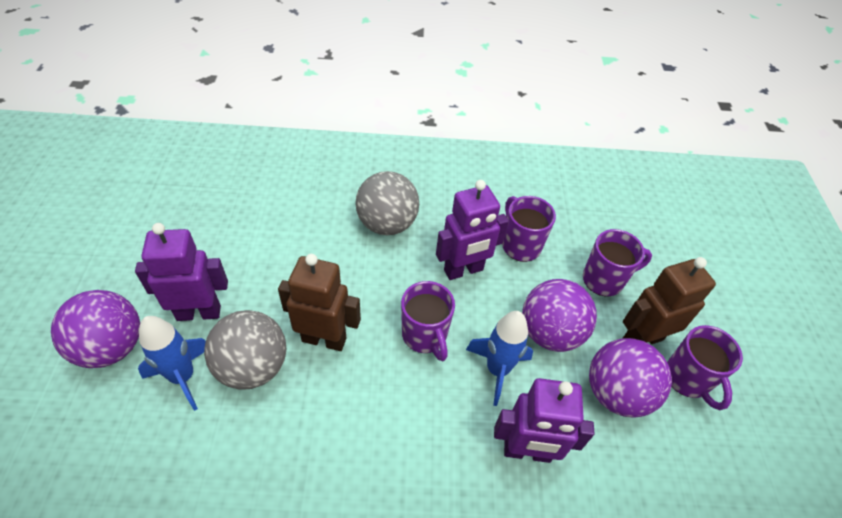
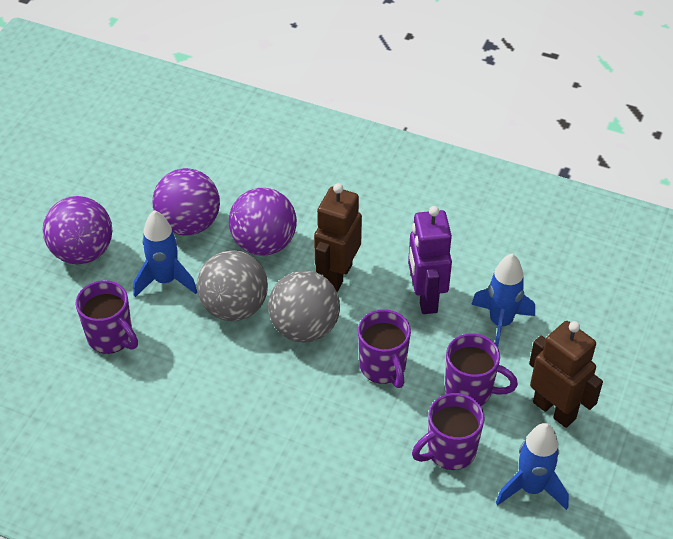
blue rocket: [138,316,206,411] [466,311,533,406] = 2 -> [133,210,197,297] [471,254,535,347] [496,423,569,510] = 3
purple robot: [135,223,228,321] [436,180,509,280] [494,378,594,463] = 3 -> [408,206,452,314] = 1

